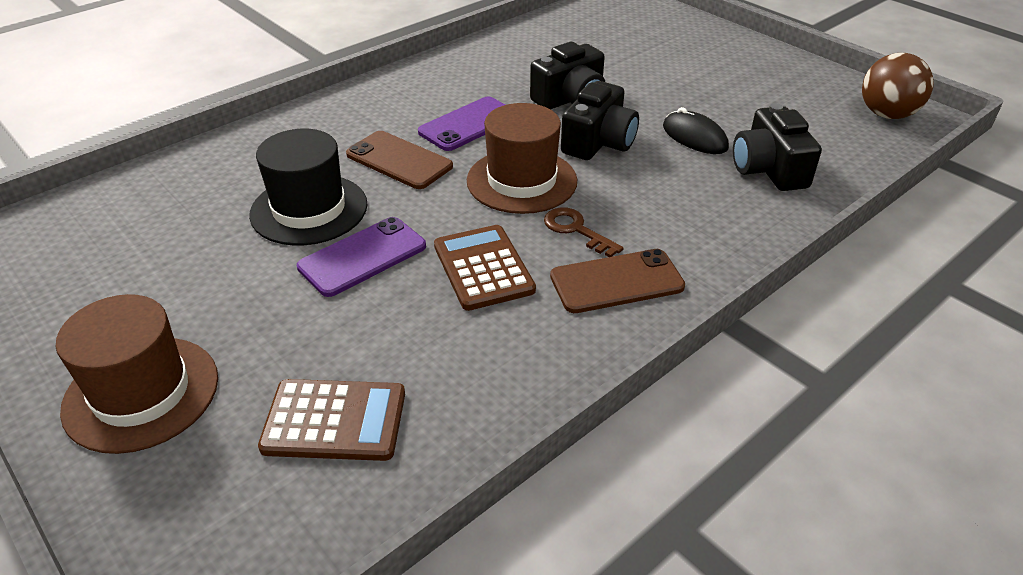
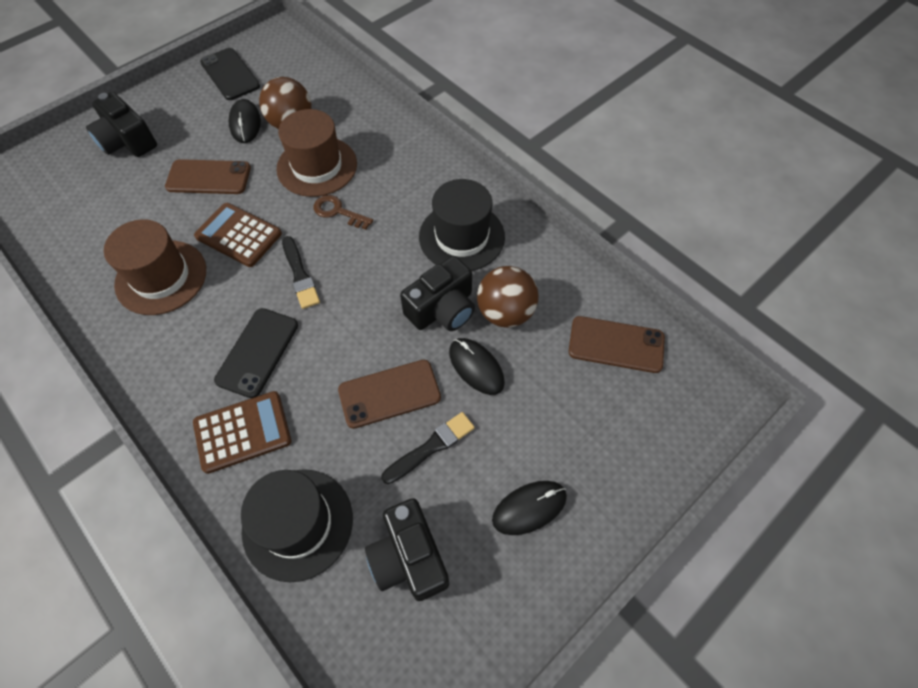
black brush: none = 0 -> [282,236,320,309] [381,412,475,484] = 2
black hat: [249,129,367,245] = 1 -> [241,469,353,582] [419,179,505,271] = 2
black mouse: [663,107,729,154] = 1 -> [229,99,261,143] [449,338,505,395] [492,481,567,535] = 3
black phone: none = 0 -> [200,48,260,100] [214,308,298,398] = 2
brown ball: [862,53,934,119] = 1 -> [259,77,312,129] [477,266,539,328] = 2
brown phone: [346,131,453,189] [550,249,685,313] = 2 -> [165,159,251,194] [338,360,441,429] [569,316,665,373] = 3
purple phone: [297,217,426,297] [418,97,505,151] = 2 -> none = 0

